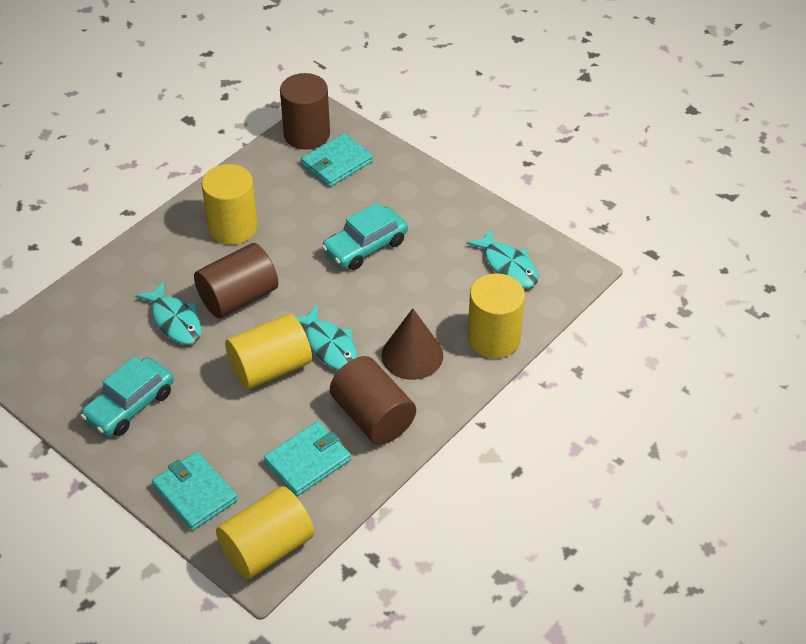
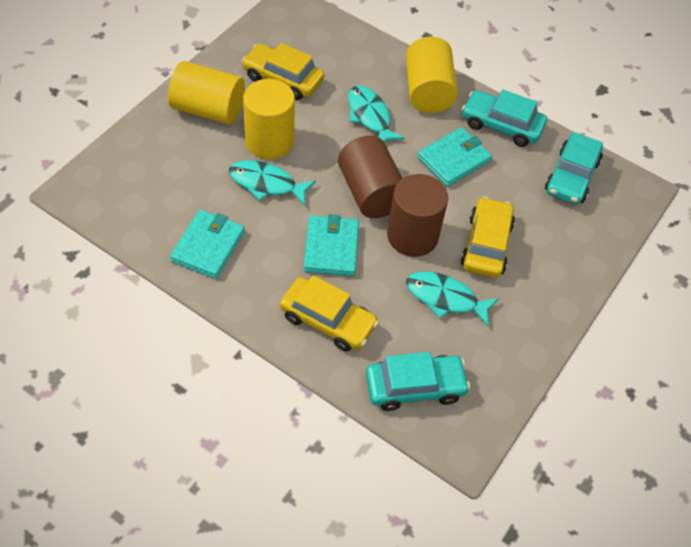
brown cone: [381,308,443,380] = 1 -> none = 0
brown cylinder: [194,243,278,318] [280,73,330,150] [330,356,416,445] = 3 -> [338,135,403,218] [387,174,448,257] = 2
turquoise car: [80,356,174,436] [322,203,408,270] = 2 -> [366,352,470,411] [462,90,547,147] [545,132,603,205] = 3
yellow car: none = 0 -> [242,43,324,100] [280,275,379,352] [461,197,515,278] = 3
yellow cylinder: [202,164,258,245] [216,486,314,579] [225,313,312,390] [468,273,525,358] = 4 -> [168,61,245,125] [243,79,295,159] [406,37,458,113] = 3

